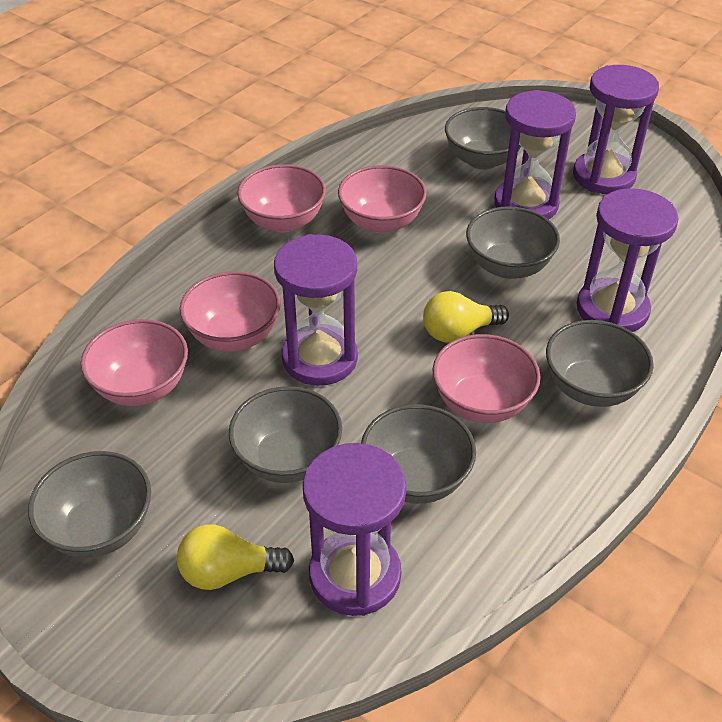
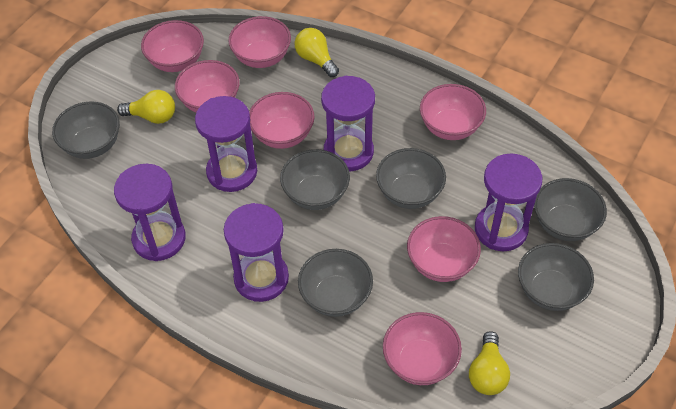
pink bowl: [81,319,188,406] [180,271,281,352] [237,164,326,232] [338,165,427,234] [432,334,541,423] = 5 -> [141,20,204,72] [175,60,239,113] [228,16,291,68] [249,92,315,149] [383,312,462,385] [407,216,481,282] [420,84,486,140] = 7
yellow light bulb: [177,525,294,590] [423,291,509,343] = 2 -> [117,90,175,124] [295,28,339,77] [469,331,510,395] = 3

